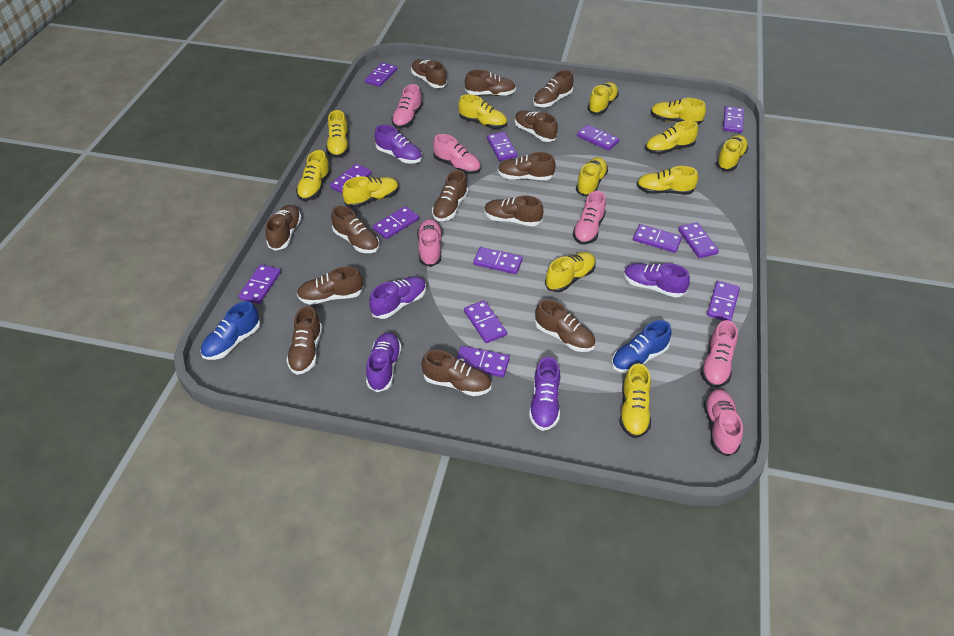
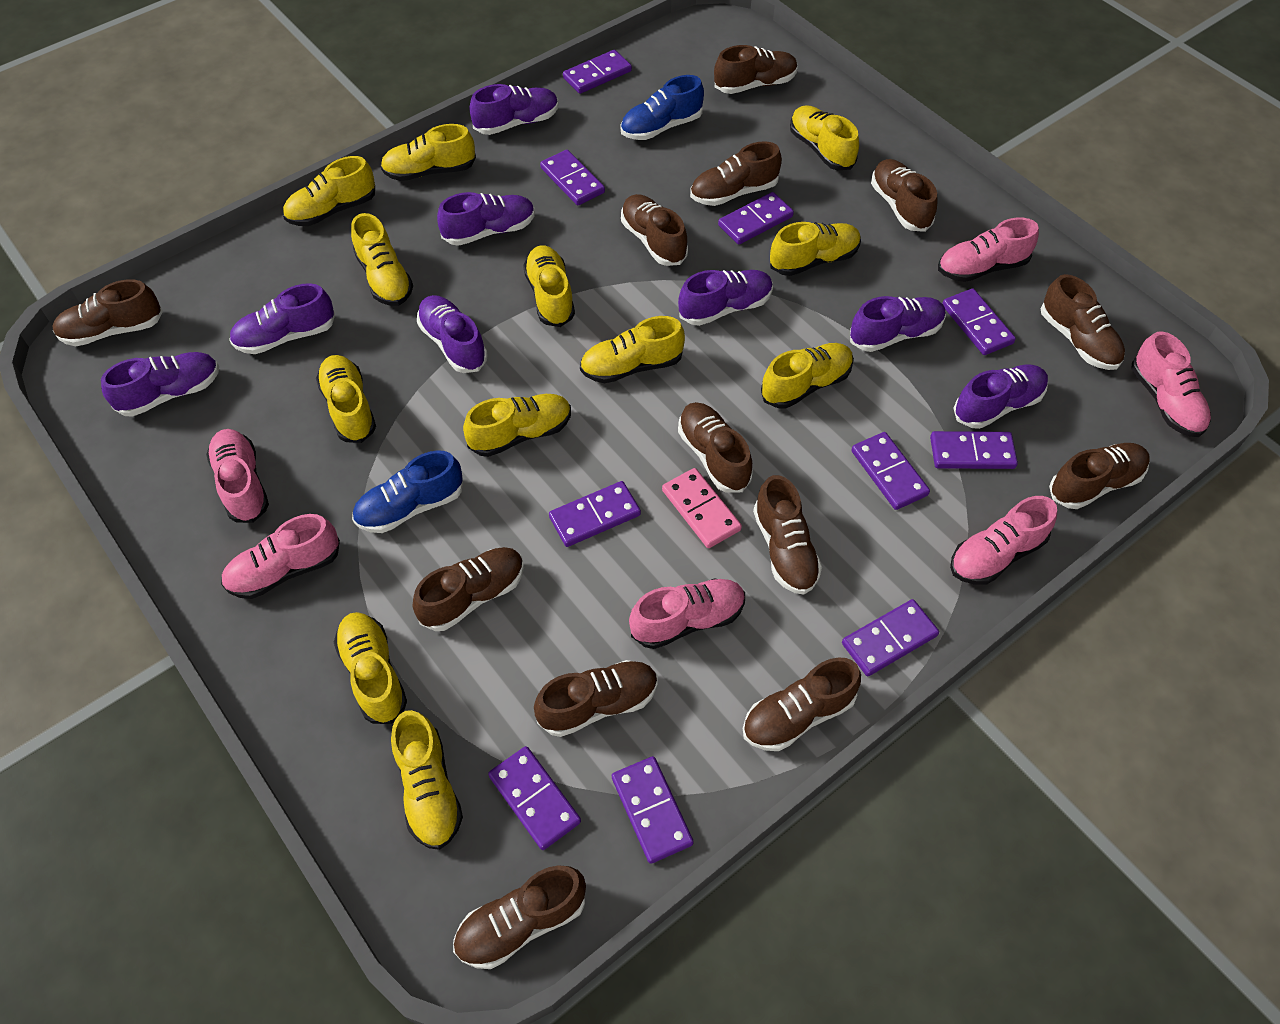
pink domino: none = 0 -> [662,468,742,548] = 1
purple domino: [238,264,281,304] [330,164,372,193] [365,62,397,87] [373,206,419,239] [457,346,510,377] [464,300,507,343] [473,247,523,274] [487,132,517,161] [577,124,619,151] [633,224,682,253] [678,222,719,258] [707,281,740,321] [723,106,744,133] = 13 -> [488,746,581,850] [540,150,605,205] [549,481,641,547] [563,50,632,94] [612,756,694,864] [718,192,794,244] [842,599,939,676] [852,432,930,510] [930,431,1018,469] [942,288,1016,355] = 10
purple shoe: [366,332,402,392] [369,276,426,319] [375,125,422,164] [529,357,560,431] [624,263,690,298] = 5 -> [101,352,219,417] [229,283,335,354] [417,295,488,373] [437,192,535,246] [469,84,559,135] [678,270,773,326] [850,296,946,352] [954,365,1048,429] = 8

